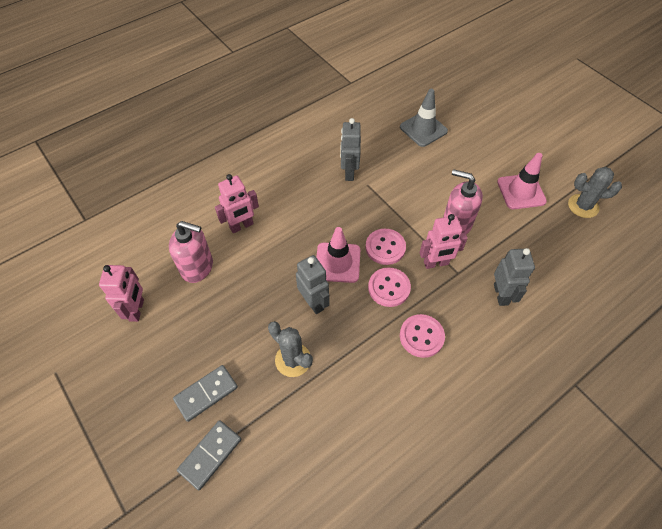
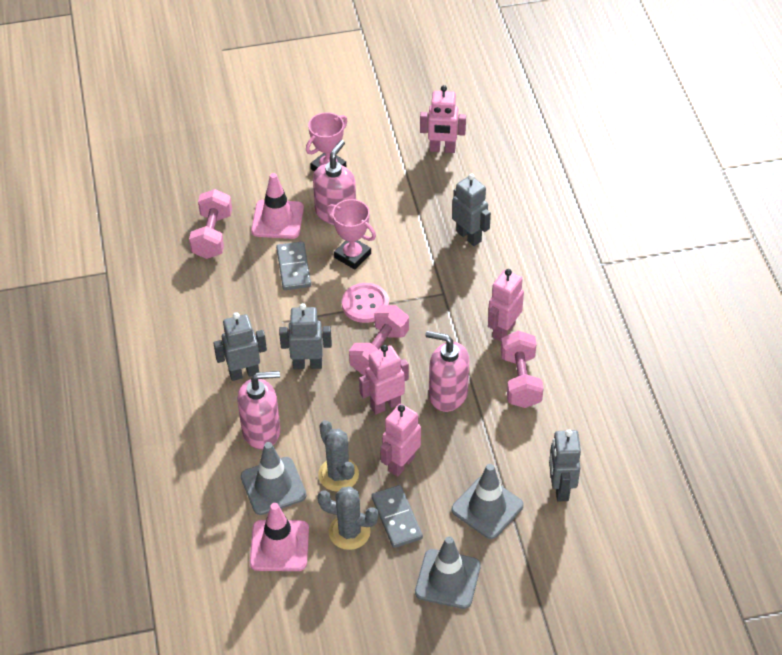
grey robot: [296,255,330,314] [340,118,361,181] [494,248,535,306] = 3 -> [213,312,267,381] [279,303,332,369] [452,174,491,246] [549,429,581,501] = 4
grey traffic cone: [400,89,448,147] = 1 -> [241,442,307,515] [415,536,481,609] [451,464,524,539] = 3
pink button: [366,229,406,265] [368,267,411,307] [400,314,445,358] = 3 -> [342,283,389,323] = 1
pink dumbbell: none = 0 -> [189,189,232,259] [349,305,409,375] [501,331,544,408] = 3
pink robot: [99,265,144,322] [215,174,259,233] [420,214,468,269] = 3 -> [359,345,409,414] [380,404,421,477] [420,85,466,153] [488,269,524,342] = 4
pink soap dispenser: [169,221,213,283] [443,169,483,235] = 2 -> [237,371,281,449] [313,140,356,225] [425,331,469,412] = 3
pink trophy: none = 0 -> [306,112,347,172] [327,199,376,270] = 2

